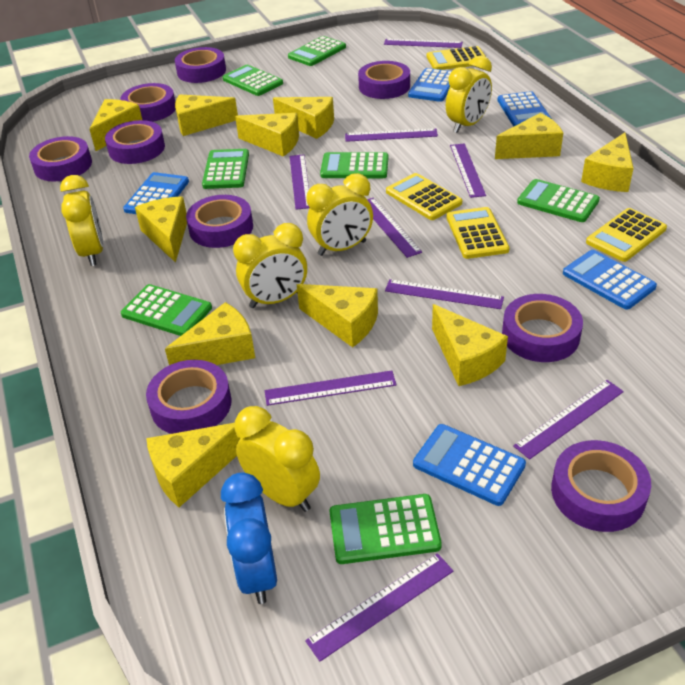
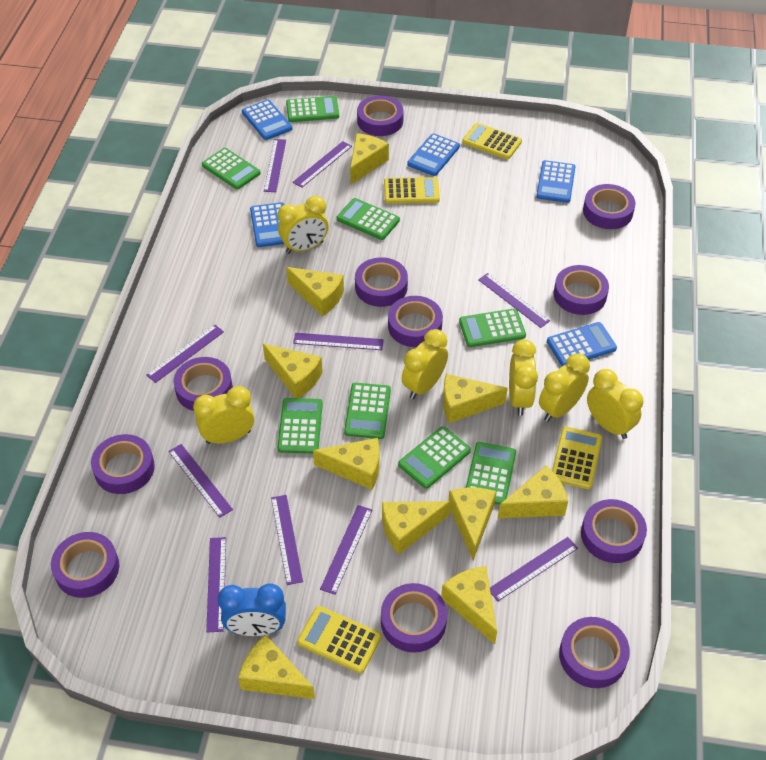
green calculator: [121,284,212,336] [202,149,249,189] [223,65,283,96] [288,36,346,66] [320,152,388,178] [329,494,442,564] [517,179,600,222] = 7 -> [202,148,261,190] [277,398,323,454] [286,96,339,122] [337,198,400,240] [344,383,391,439] [398,426,471,489] [459,309,526,347] [466,442,516,505] = 8
purple ruler: [265,370,397,406] [290,154,310,210] [305,553,453,661] [345,128,438,142] [367,198,422,258] [384,39,463,48] [385,279,504,309] [450,144,486,198] [513,380,624,459] = 9 -> [146,325,224,383] [168,444,233,518] [206,537,226,632] [264,139,286,192] [271,495,303,585] [292,141,352,188] [293,333,384,350] [320,505,372,595] [478,273,550,328] [490,537,578,601] = 10
purple tape: [29,136,92,181] [105,120,165,164] [120,83,176,122] [146,360,232,434] [175,47,226,83] [186,195,253,248] [358,61,410,99] [502,294,583,362] [551,440,651,532] = 9 -> [51,532,119,598] [91,434,155,494] [174,357,233,411] [355,257,408,307] [357,96,404,136] [381,583,447,653] [388,296,443,347] [553,265,609,315] [559,617,630,688] [581,499,647,563] [583,184,635,229] = 11
yellow cheese: [89,99,142,151] [135,197,187,263] [146,423,240,507] [165,302,255,365] [175,94,238,136] [235,113,299,157] [273,97,334,139] [297,284,378,348] [432,304,508,386] [495,113,563,159] [581,132,634,192] = 11 -> [238,635,315,699] [263,344,323,398] [286,267,344,316] [313,438,379,490] [350,133,389,184] [382,501,451,554] [441,566,497,644] [443,374,508,423] [448,488,496,560] [498,466,568,519] = 10
yellow clock: [60,175,104,266] [233,223,307,308] [234,406,320,512] [307,173,373,256] [446,55,492,133] = 5 -> [193,386,254,444] [278,196,328,254] [402,329,448,399] [509,339,538,416] [539,354,590,422] [587,369,643,439] = 6

